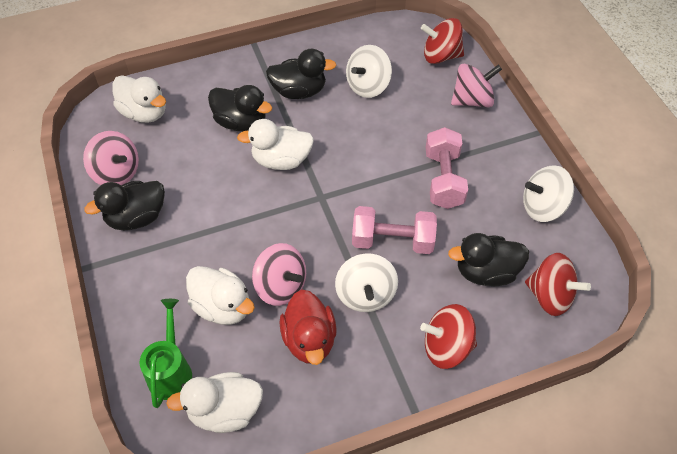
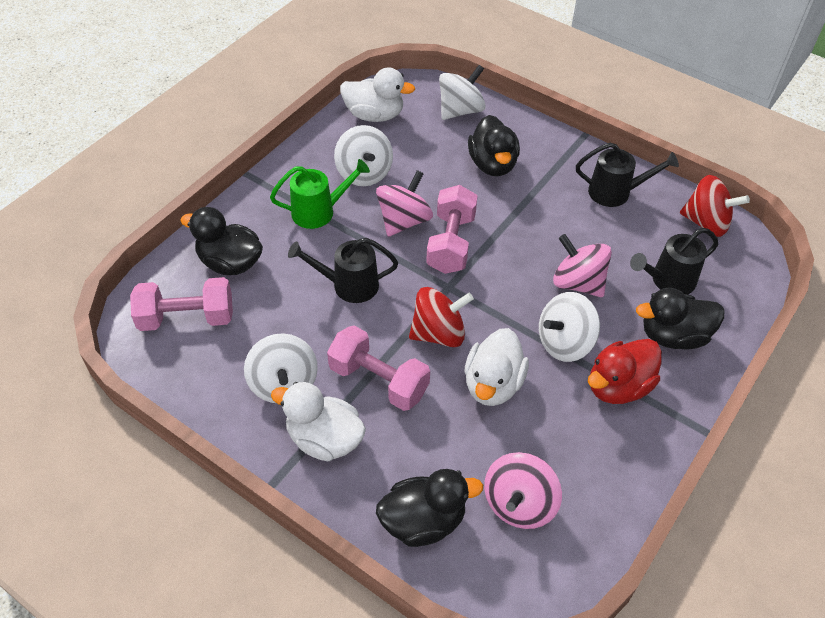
black watering can: none = 0 -> [288,238,398,303] [576,143,679,207] [630,228,718,294] = 3
pink dumbbell: [352,206,437,254] [426,127,468,209] = 2 -> [130,277,233,331] [327,326,430,411] [426,185,478,274] = 3
red spinning top: [420,304,477,369] [421,18,464,64] [525,253,591,316] = 3 -> [409,287,474,347] [680,175,750,237] = 2
white duck: [112,75,166,123] [166,372,263,433] [186,266,255,325] [237,119,314,170] = 4 -> [271,382,366,461] [340,67,415,122] [465,328,529,406] = 3
white spinning top: [335,253,398,312] [346,45,392,98] [523,165,574,222] = 3 -> [244,333,318,403] [334,125,393,186] [439,65,486,120] [539,292,600,362] = 4

